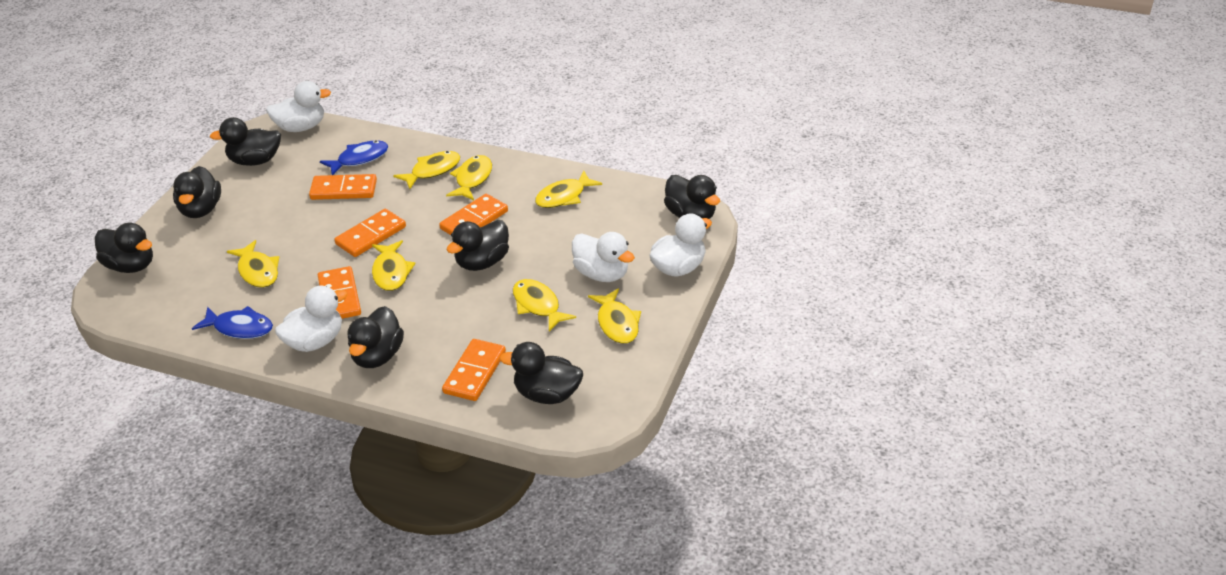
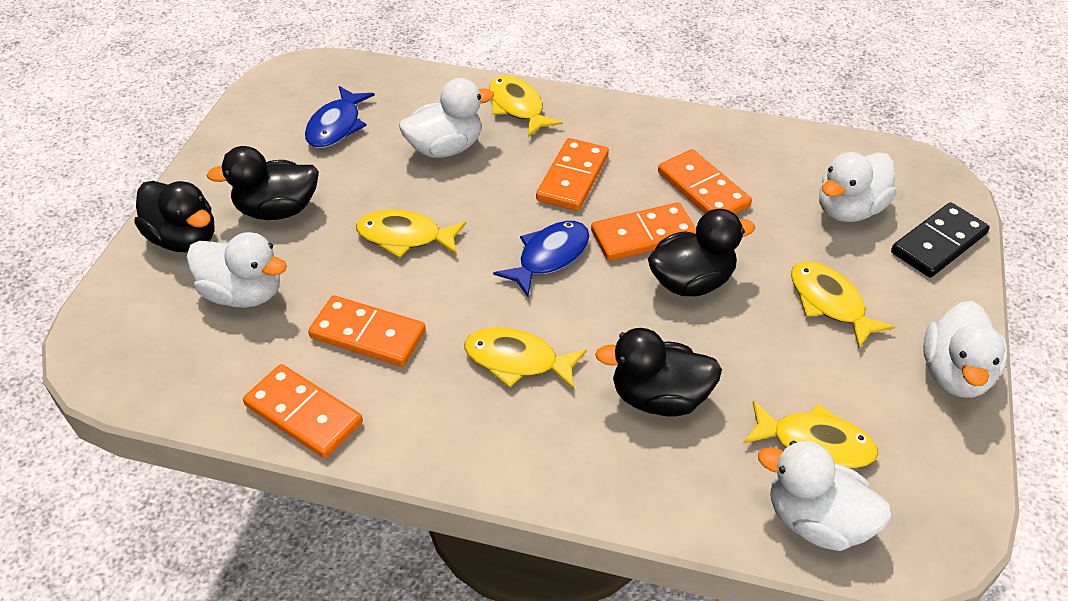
black domino: none = 0 -> [891,202,990,278] = 1
black duck: [95,223,153,273] [173,166,221,218] [210,117,281,166] [348,306,404,368] [446,220,509,271] [500,342,583,404] [664,175,720,219] = 7 -> [135,181,214,252] [206,146,319,220] [595,328,722,416] [648,209,755,296] = 4
white duck: [266,81,331,132] [275,285,348,352] [572,232,635,282] [650,214,712,277] = 4 -> [186,232,287,308] [399,78,494,158] [758,441,892,551] [819,152,896,222] [923,301,1008,398] = 5
yellow fish: [227,240,279,288] [372,240,416,291] [393,151,460,189] [446,155,492,200] [513,279,576,331] [535,171,602,208] [588,288,641,344] = 7 -> [356,210,466,258] [464,328,587,390] [489,75,563,137] [743,401,878,469] [791,261,895,348] = 5

